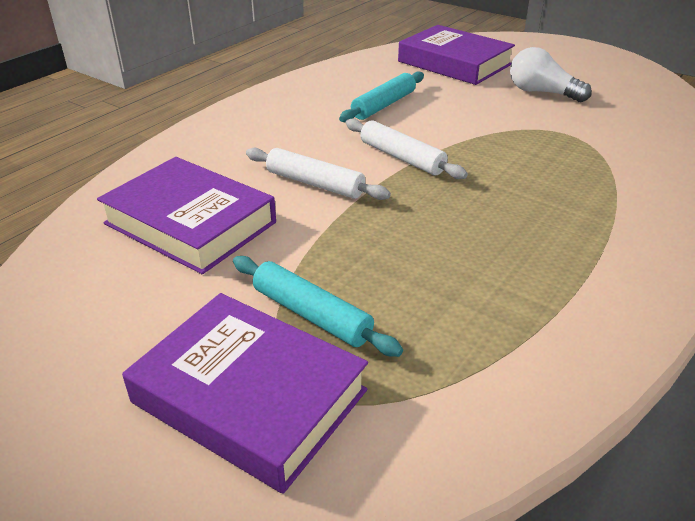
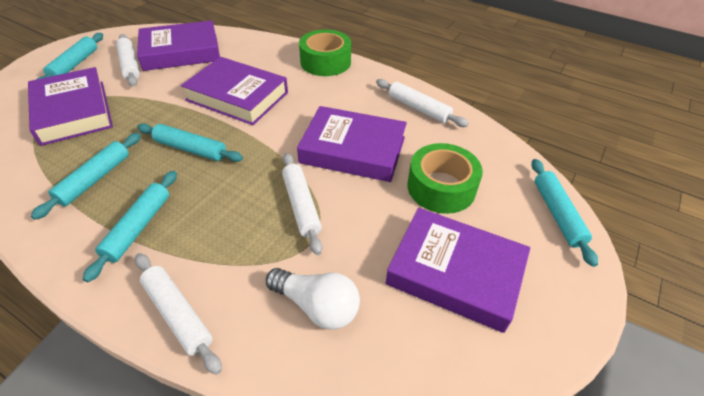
green tape: none = 0 -> [299,29,351,76] [407,143,483,214] = 2
purple book: [97,157,276,274] [122,293,368,494] [398,25,515,85] = 3 -> [28,67,113,146] [137,20,220,71] [181,57,288,125] [297,106,407,182] [385,208,530,333] = 5
turquoise rolling pin: [233,256,403,357] [339,71,424,122] = 2 -> [31,133,141,220] [36,33,103,80] [83,171,177,282] [137,124,243,162] [531,159,598,267] = 5
white rolling pin: [246,148,391,200] [346,118,468,179] = 2 -> [116,34,140,86] [135,253,222,375] [282,153,322,255] [376,79,469,127] = 4

